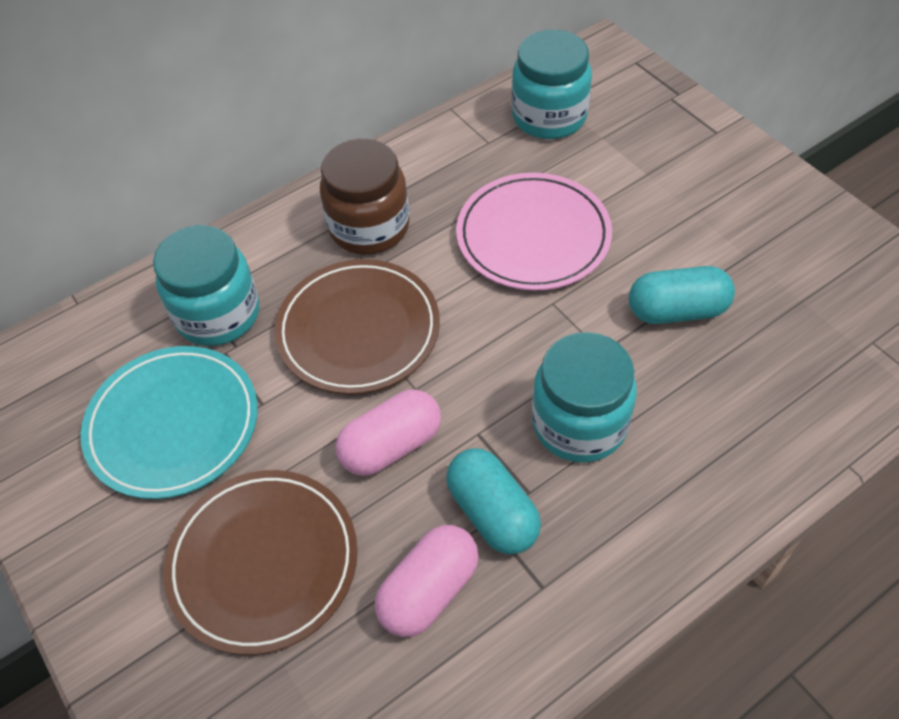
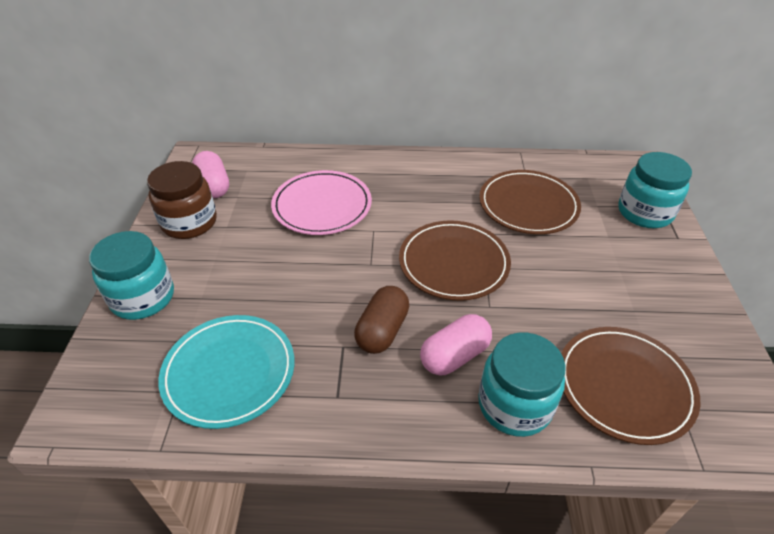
brown capsule: none = 0 -> [354,286,409,354] = 1
brown plate: [163,470,358,655] [274,259,440,394] = 2 -> [399,220,511,301] [479,170,581,234] [561,327,700,445] = 3
turquoise capsule: [446,449,541,555] [629,266,735,324] = 2 -> none = 0

